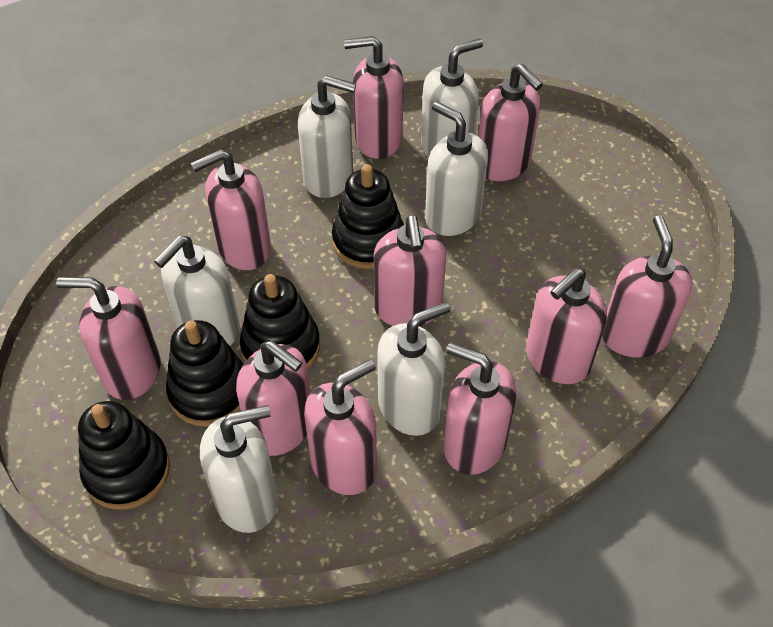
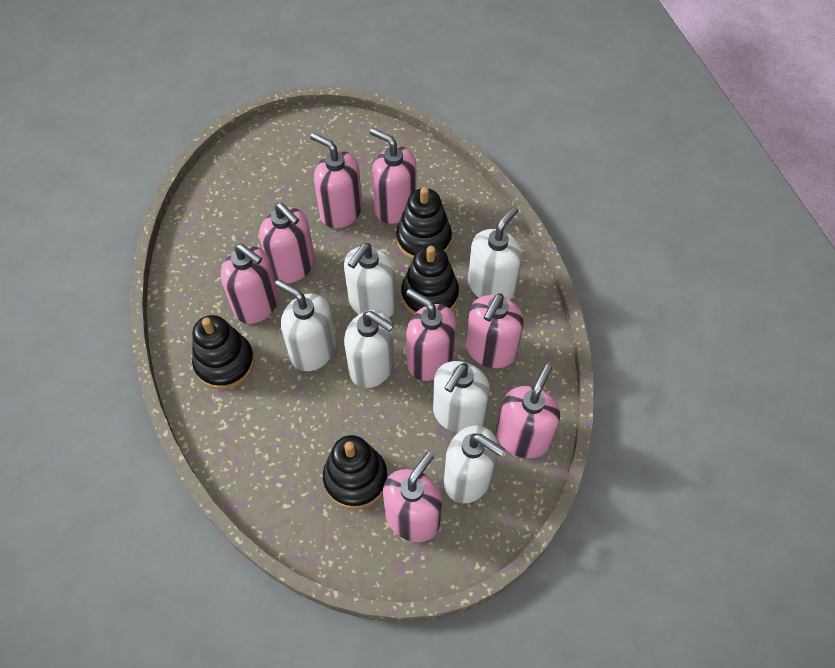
pink soap dispenser: [56,277,161,400] [191,149,271,270] [236,341,311,456] [304,359,377,495] [344,36,404,159] [374,215,446,326] [444,342,516,475] [478,64,543,181] [526,268,607,384] [602,215,692,358] = 10 -> [221,244,279,324] [259,203,315,283] [310,133,362,228] [370,128,416,224] [383,452,442,542] [406,289,456,381] [466,293,524,368] [496,364,560,458] = 8

